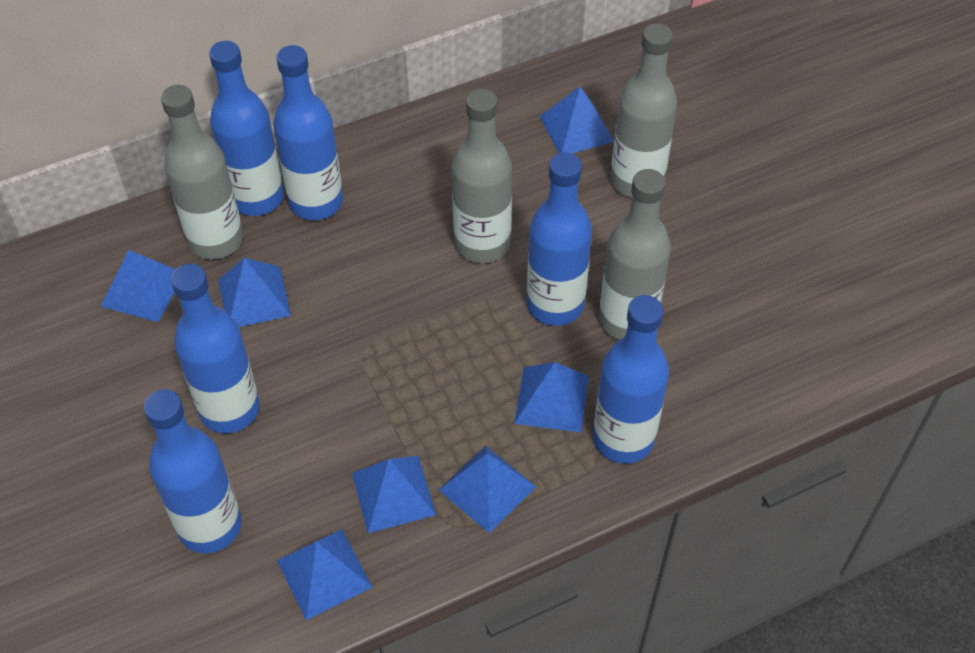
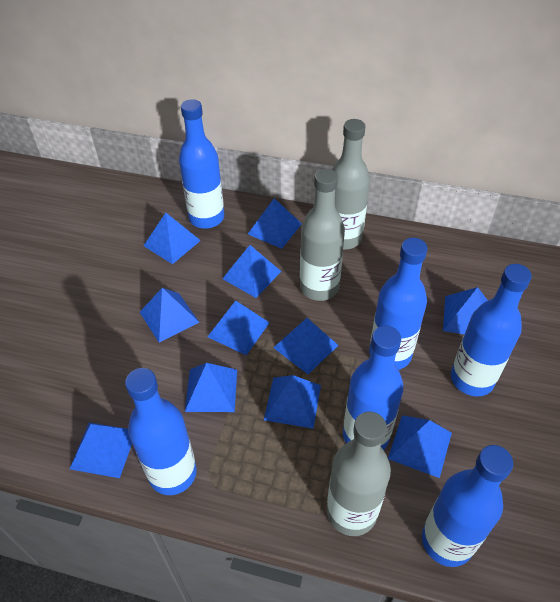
blue pyramid: [101,250,176,322] [218,258,291,327] [277,529,373,620] [352,456,436,533] [439,446,536,533] [514,362,589,433] [539,87,614,153] = 7 -> [70,422,132,478] [140,288,199,342] [144,213,201,264] [185,363,237,412] [208,301,270,355] [222,245,282,298] [248,198,302,249] [264,375,321,429] [273,318,339,374] [388,415,452,478] [443,287,488,334] = 11
grey bottle: [161,85,243,259] [452,89,512,263] [599,169,671,340] [610,23,677,198] = 4 -> [300,169,345,301] [327,411,391,536] [332,119,370,250] = 3

